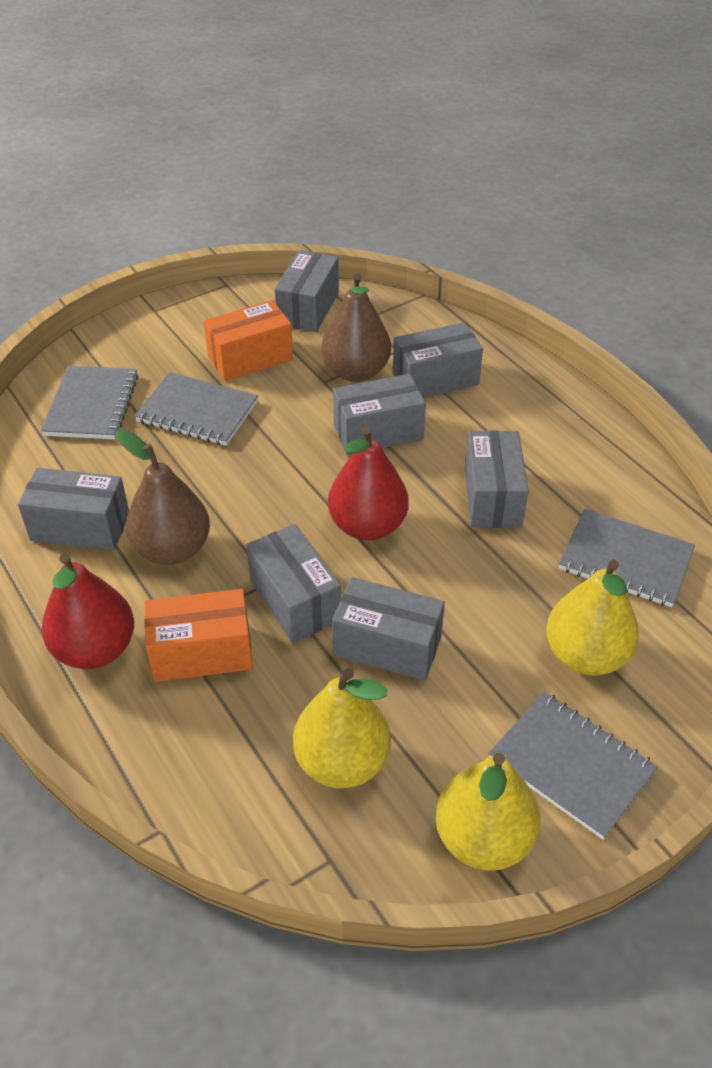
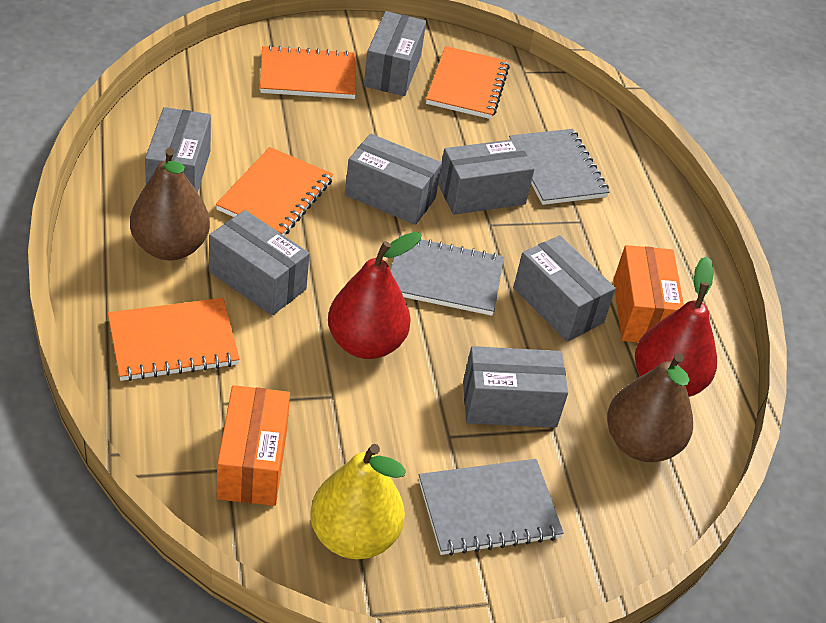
grey notebook: [41,366,138,439] [135,372,258,446] [488,691,658,840] [559,509,695,607] = 4 -> [390,235,504,316] [419,459,564,556] [509,129,610,205] = 3
orange notebook: none = 0 -> [108,298,240,381] [216,147,334,235] [260,45,356,99] [426,46,510,119] = 4
yellow pear: [293,668,391,788] [436,753,541,871] [546,560,639,676] = 3 -> [310,444,406,559] = 1

